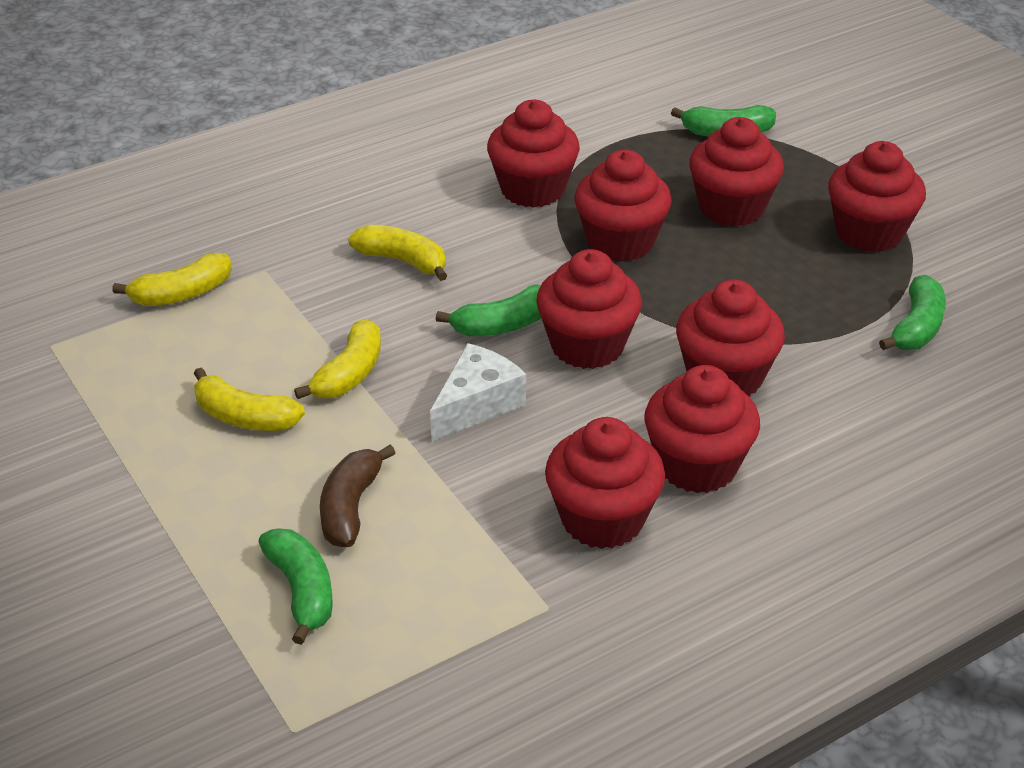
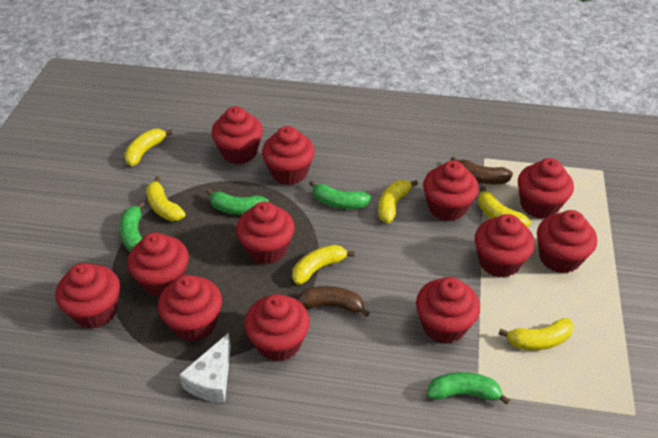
brown banana: [320,445,395,547] = 1 -> [297,286,370,317] [451,156,513,184] = 2
red cupcake: [487,100,580,208] [536,249,642,369] [545,417,665,549] [575,150,672,262] [644,365,760,493] [676,279,785,397] [689,117,784,227] [828,141,926,253] = 8 -> [55,263,120,329] [127,233,189,297] [158,275,222,341] [211,106,263,164] [236,202,295,264] [244,294,310,362] [262,126,315,185] [416,277,480,344] [423,161,479,221] [475,214,535,278] [518,158,574,219] [537,210,597,273] = 12
yellow banana: [112,253,232,306] [194,368,305,431] [294,319,381,399] [348,225,448,281] = 4 -> [124,129,173,166] [146,176,186,221] [292,245,355,285] [378,180,418,223] [478,186,531,227] [499,318,574,350] = 6

